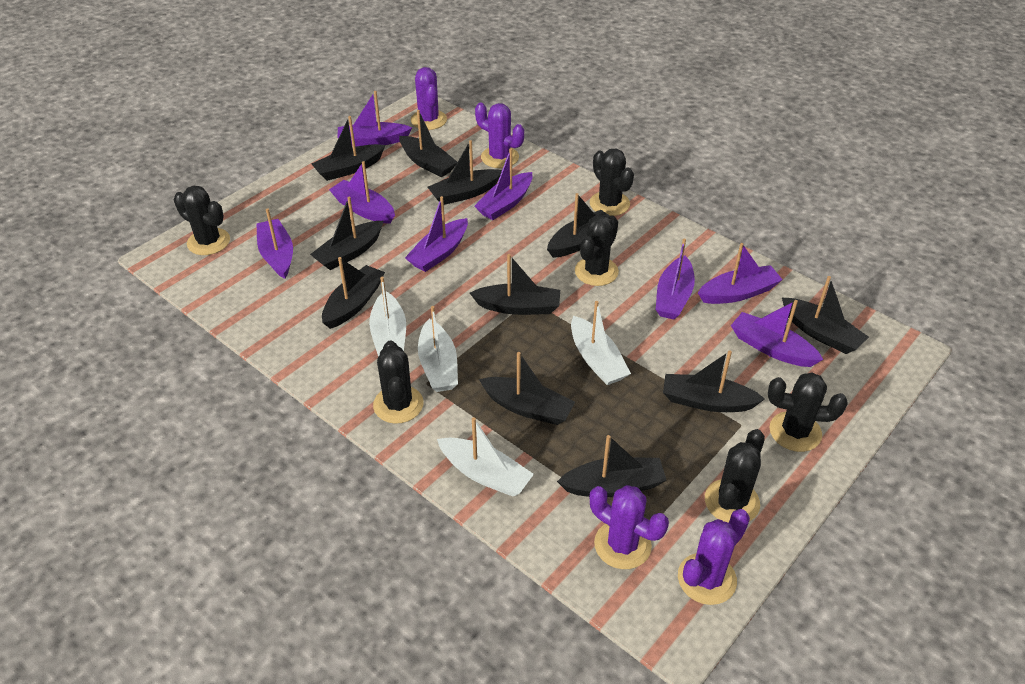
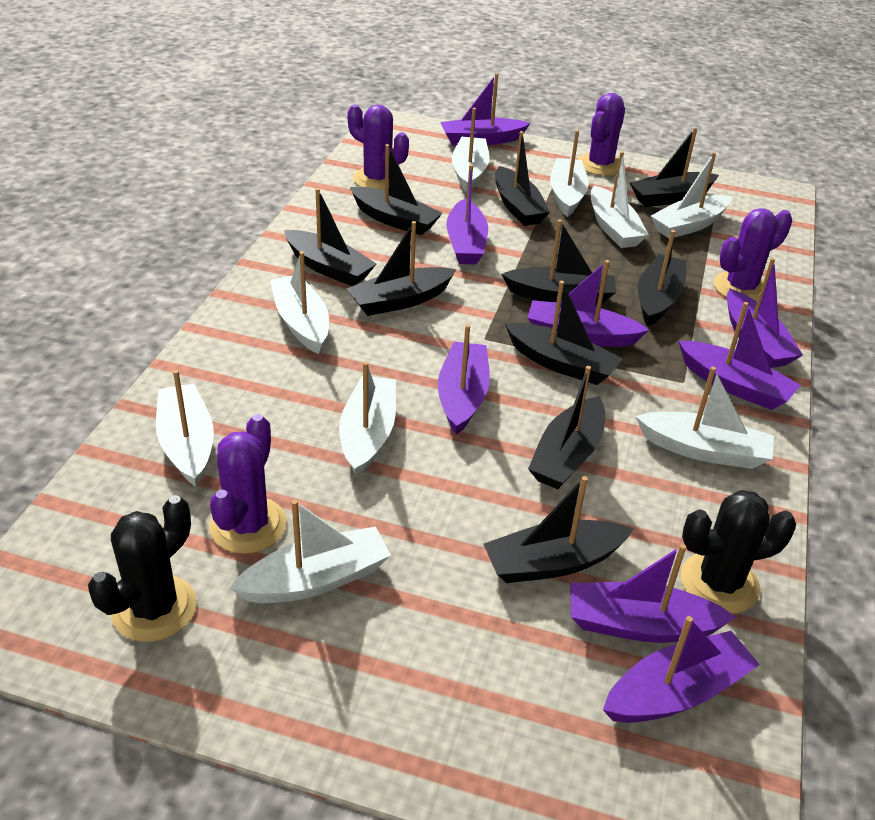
black boat: [310,197,384,270] [312,116,385,181] [322,257,385,329] [399,110,457,177] [428,140,502,205] [470,254,560,315] [479,352,575,425] [547,193,610,258] [557,435,667,497] [663,351,765,412] [782,276,869,354] = 11 -> [284,188,376,286] [346,221,456,316] [350,144,443,235] [484,476,633,583] [495,131,550,226] [501,219,616,305] [505,281,623,385] [528,366,605,489] [630,127,719,207] [638,230,687,326] = 10
black cactus: [174,186,230,255] [373,340,423,424] [575,215,619,286] [590,149,634,216] [705,429,765,523] [768,372,848,452] = 6 -> [88,495,197,642] [681,490,796,614] = 2
white boat: [369,276,406,357] [418,306,458,392] [437,417,534,497] [571,301,631,385] = 4 -> [156,370,214,487] [230,500,391,603] [270,251,329,354] [339,362,396,477] [452,108,489,193] [550,130,589,217] [590,151,649,248] [636,367,774,469] [651,152,731,238] = 9

